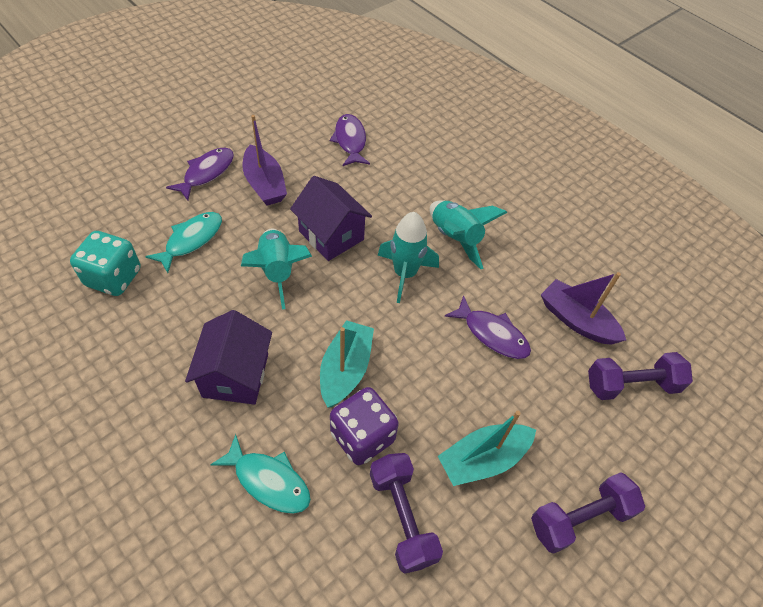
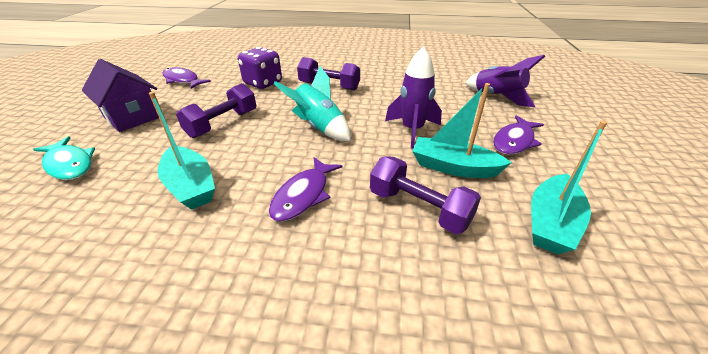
purple boat: [243,115,287,206] [541,272,626,345] = 2 -> none = 0
purple house: [185,310,272,405] [290,176,372,261] = 2 -> [82,59,159,132] = 1
purple rocket: none = 0 -> [385,46,442,148] [466,55,545,107] = 2
turquoise boat: [320,320,374,408] [438,411,536,486] = 2 -> [149,92,215,210] [412,83,512,178] [531,121,607,254] = 3
turquoise dice: [70,231,141,296] = 1 -> none = 0
turquoise fish: [145,212,222,273] [210,434,311,514] = 2 -> [33,136,95,180] = 1
turquoise rocket: [241,229,312,309] [378,212,439,303] [430,201,507,269] = 3 -> [274,66,351,141] = 1

